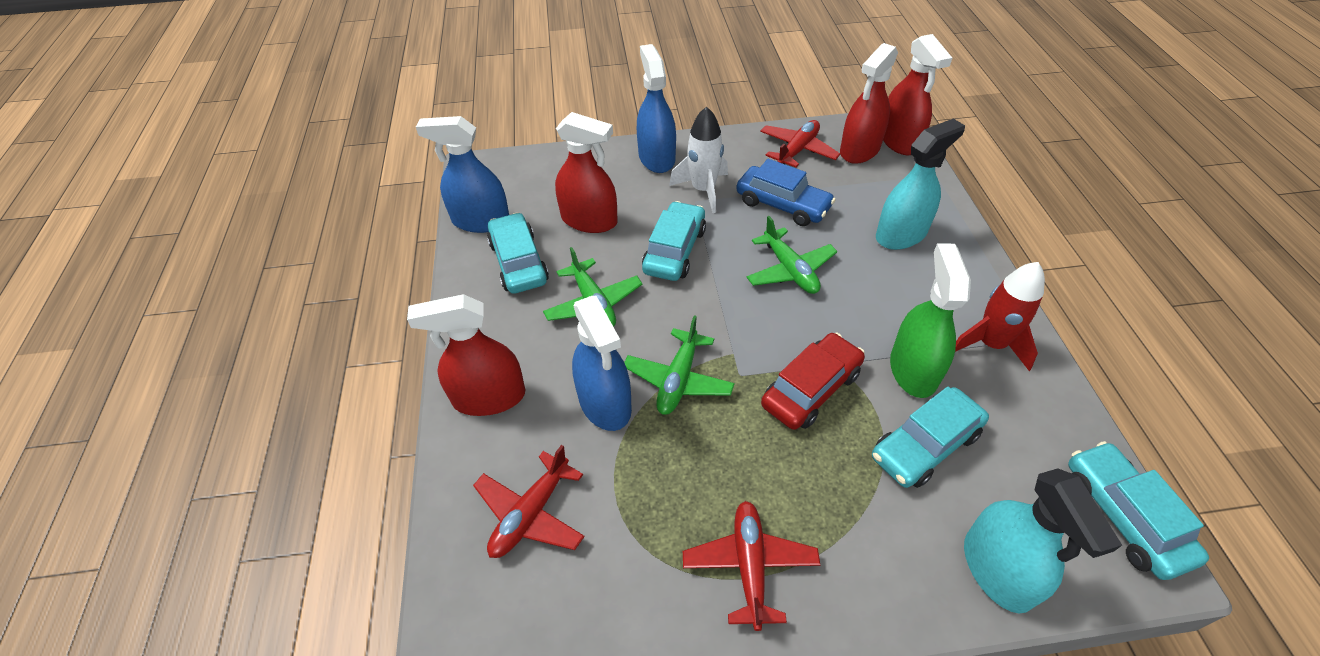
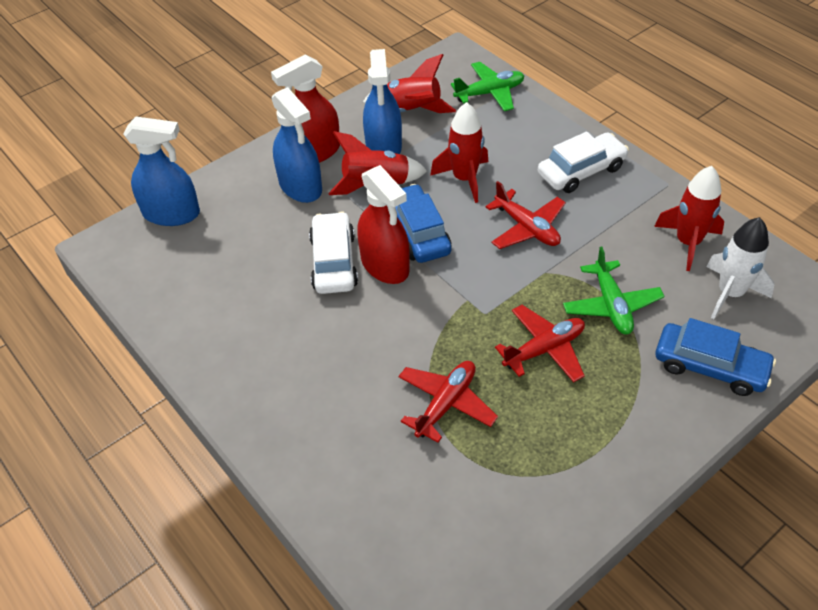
blue car: [736,159,835,226] = 1 -> [395,184,451,263] [655,318,776,396] = 2
green plane: [543,247,643,327] [624,315,735,415] [746,216,838,294] = 3 -> [451,62,524,111] [563,247,664,334] = 2
green spray bottle: [890,243,971,398] = 1 -> none = 0
red car: [761,333,865,430] = 1 -> none = 0
red rocket: [955,262,1045,371] = 1 -> [328,131,427,195] [363,54,456,113] [430,102,488,203] [654,166,724,271] = 4
red spray bottle: [407,294,525,416] [555,112,618,233] [840,43,898,164] [883,34,952,155] = 4 -> [271,54,340,163] [357,165,410,284] = 2
turquoise car: [487,212,549,294] [642,201,706,281] [872,386,989,488] [1068,441,1209,580] = 4 -> none = 0
turquoise spray bottle: [876,118,965,250] [964,469,1122,613] = 2 -> none = 0
white car: none = 0 -> [309,212,358,294] [538,132,629,193] = 2

